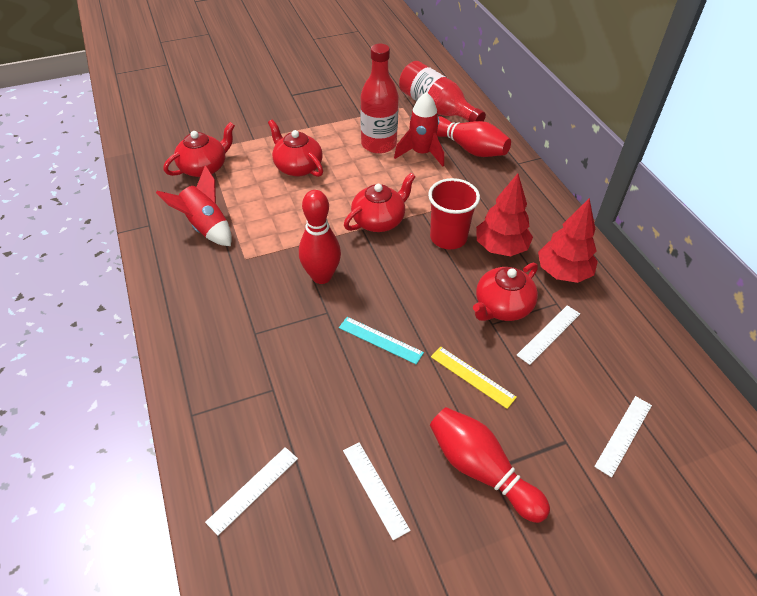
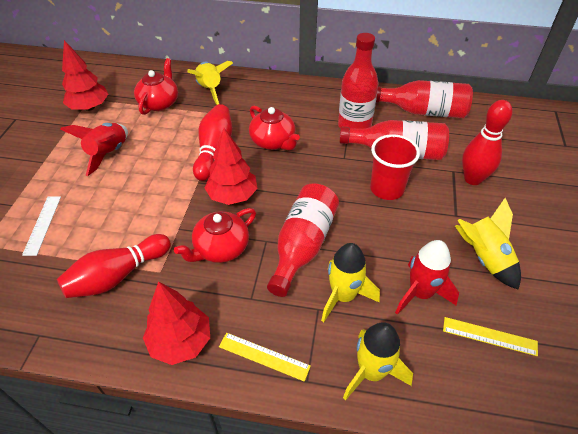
red bottle: [360,44,399,154] [399,61,486,122] = 2 -> [267,183,339,297] [338,33,378,129] [340,120,449,160] [376,80,473,118] = 4
red teapot: [163,122,235,177] [268,119,323,177] [344,173,416,232] [473,263,538,321] = 4 -> [134,58,178,115] [174,208,256,263] [249,105,300,150] = 3
red tree: [476,173,533,256] [538,198,598,283] = 2 -> [62,40,108,111] [143,281,210,365] [205,128,257,205] = 3
turquoise ruler: [339,317,424,364] = 1 -> none = 0
white ruler: [205,447,298,536] [343,442,411,540] [517,305,580,365] [594,396,652,477] = 4 -> [22,196,61,256] = 1
yellow rocket: none = 0 -> [187,61,233,105] [321,243,380,322] [343,322,413,401] [455,198,521,290] = 4
yellow ruler: [431,346,517,409] = 1 -> [219,333,311,381] [443,317,538,356] = 2

